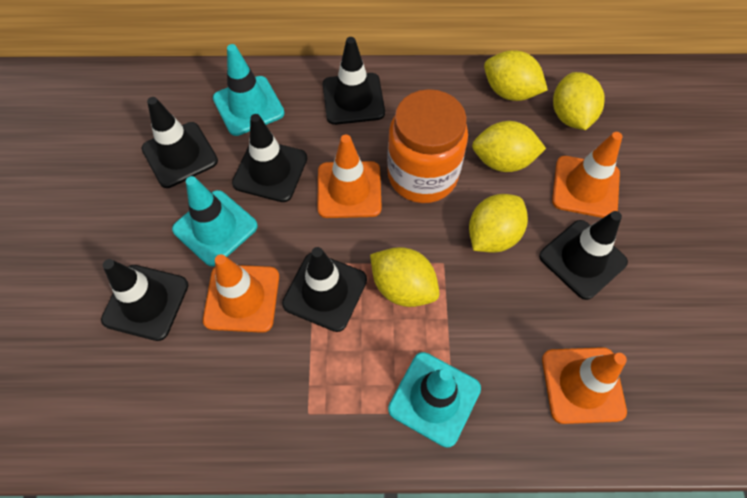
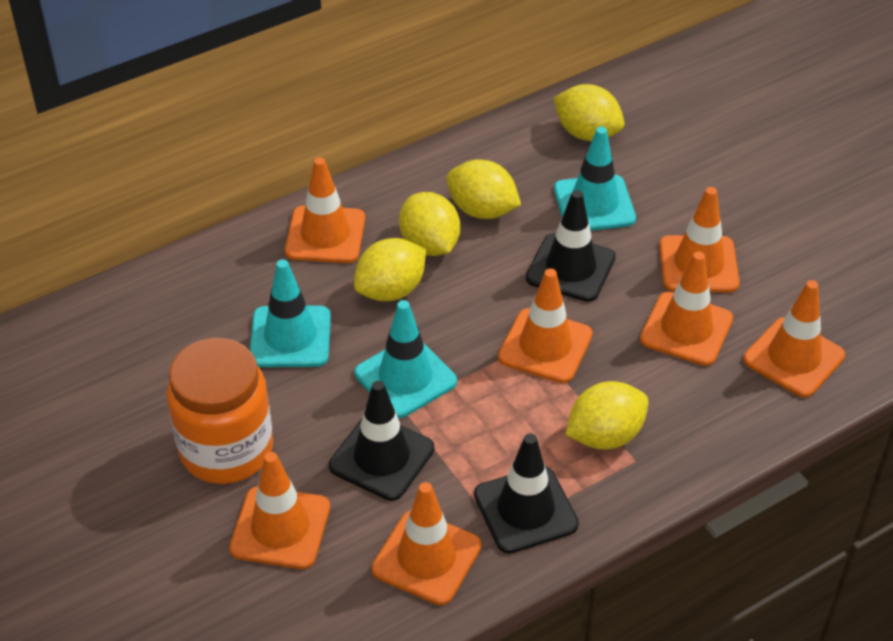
black traffic cone: [101,259,188,341] [141,97,218,188] [232,114,307,202] [282,247,367,332] [323,37,385,125] [539,211,628,300] = 6 -> [329,381,434,501] [474,434,579,554] [526,190,616,302] = 3
orange traffic cone: [203,254,279,333] [317,135,382,218] [542,347,627,424] [552,132,622,218] = 4 -> [229,452,330,569] [285,157,365,263] [372,482,481,605] [498,269,593,383] [640,252,733,366] [659,187,740,292] [743,280,845,398] = 7

